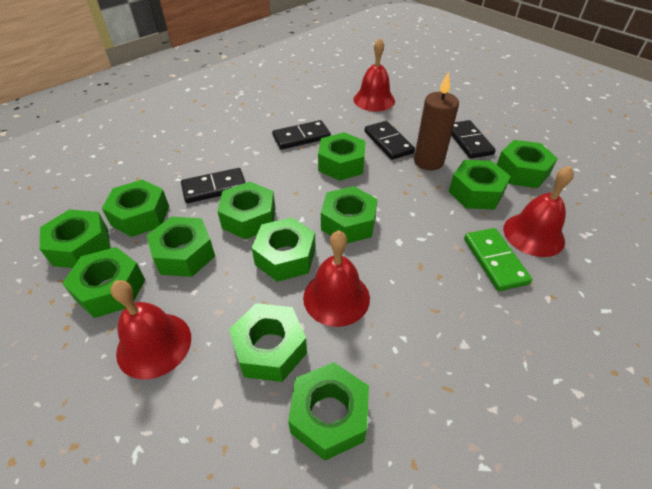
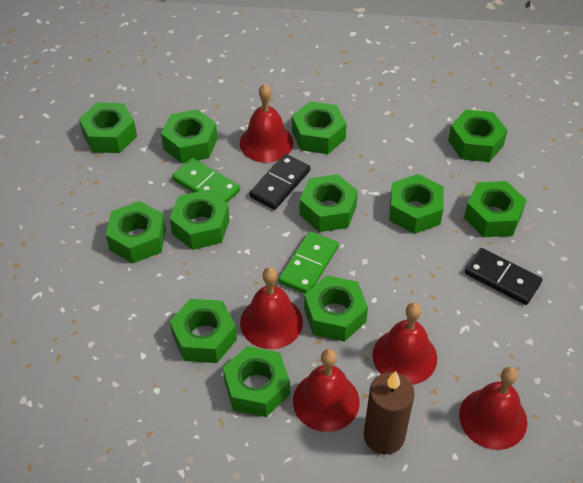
black domino: [181,168,246,203] [272,120,331,150] [365,121,415,160] [451,120,496,159] = 4 -> [249,154,310,210] [465,248,542,305] = 2
green domino: [464,228,532,291] = 1 -> [172,158,240,203] [278,231,339,294] = 2
red bell: [111,280,191,379] [303,230,370,327] [353,38,395,111] [504,166,574,257] = 4 -> [240,84,293,163] [240,267,303,349] [293,349,360,432] [373,303,437,385] [459,367,527,450] = 5

